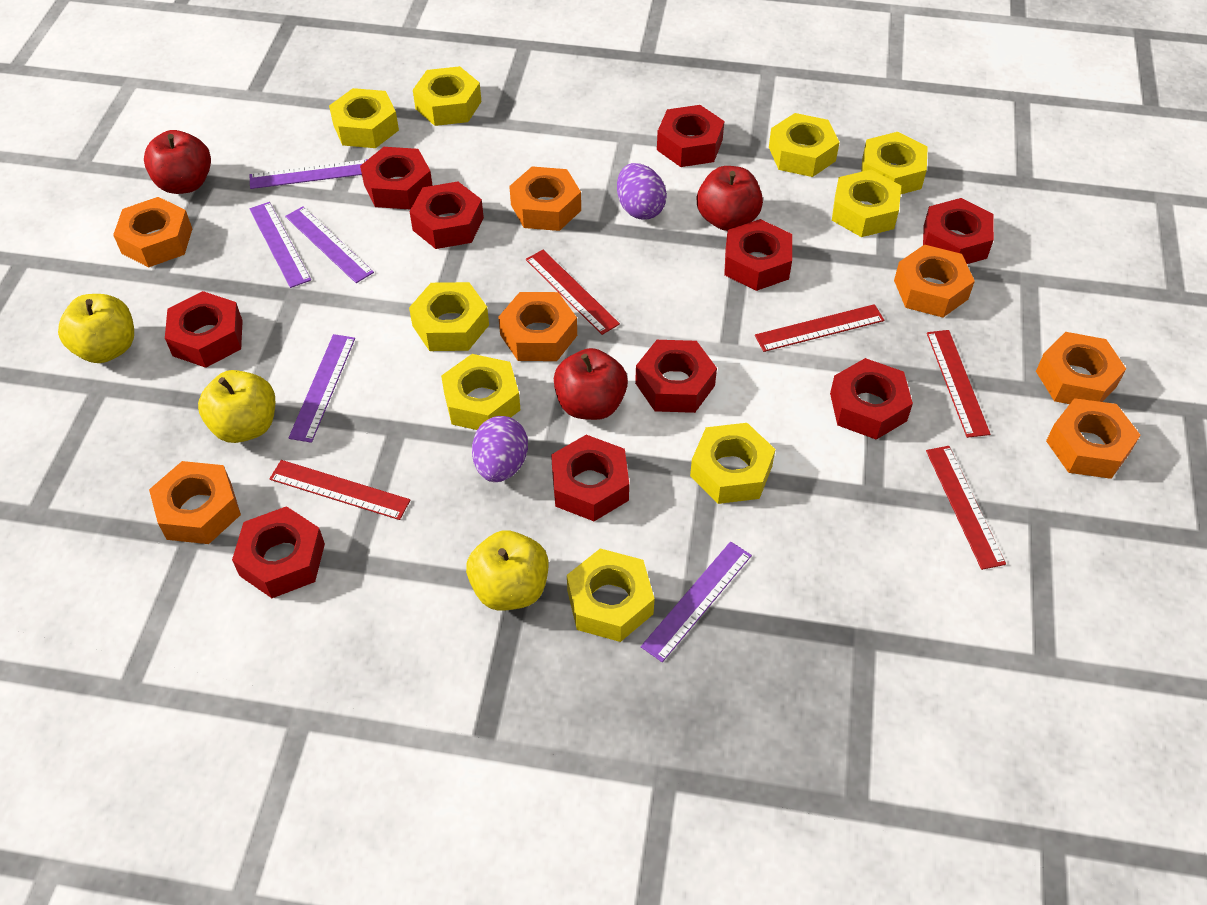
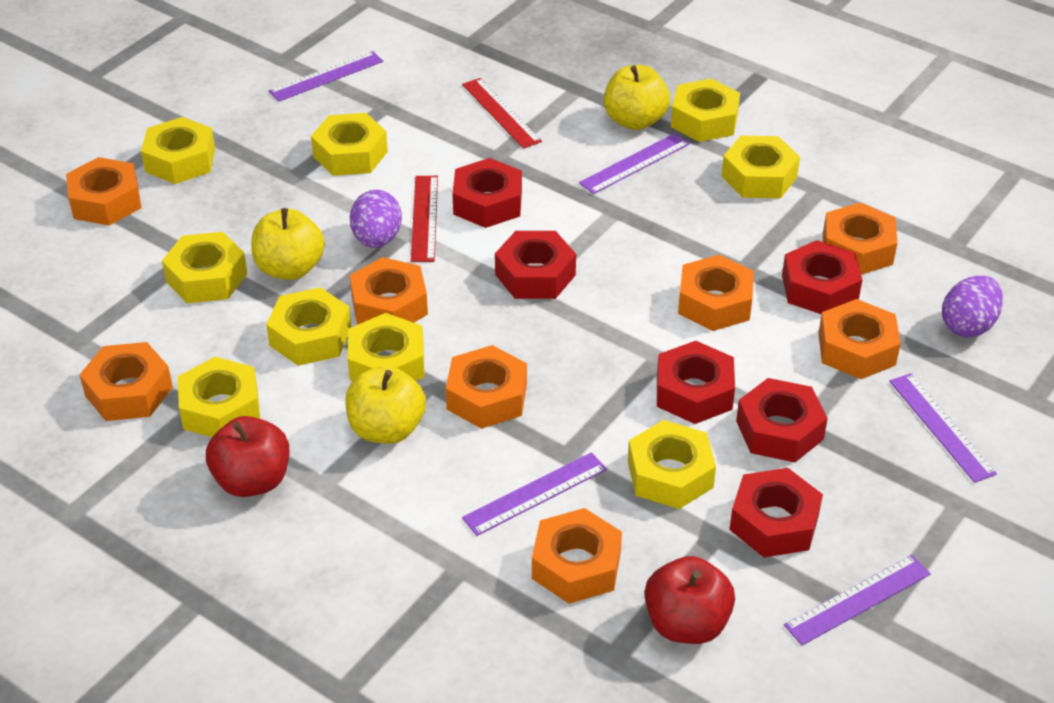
orange nut: [113,197,192,267] [149,461,241,544] [498,292,577,361] [509,166,581,231] [894,245,975,317] [1036,332,1126,404] [1046,398,1141,479] = 7 -> [66,157,141,226] [80,342,173,421] [350,257,428,324] [446,345,527,429] [532,508,622,604] [678,255,754,331] [818,299,901,379] [823,202,897,275] = 8
red apple: [144,130,211,194] [554,348,628,420] [697,166,763,231] = 3 -> [206,416,289,497] [645,556,735,644] = 2
red nut: [165,291,243,368] [232,506,325,598] [360,147,433,209] [410,182,484,249] [551,435,629,521] [635,340,717,413] [657,105,724,167] [724,219,792,291] [830,358,913,440] [923,198,994,264] = 10 -> [452,158,522,228] [495,231,576,299] [657,341,735,424] [729,468,823,557] [736,378,828,462] [782,240,862,314] = 6
red ruler: [269,460,410,520] [526,250,620,335] [755,304,884,352] [926,446,1006,570] [927,330,990,438] = 5 -> [411,176,438,262] [462,78,542,149] = 2

